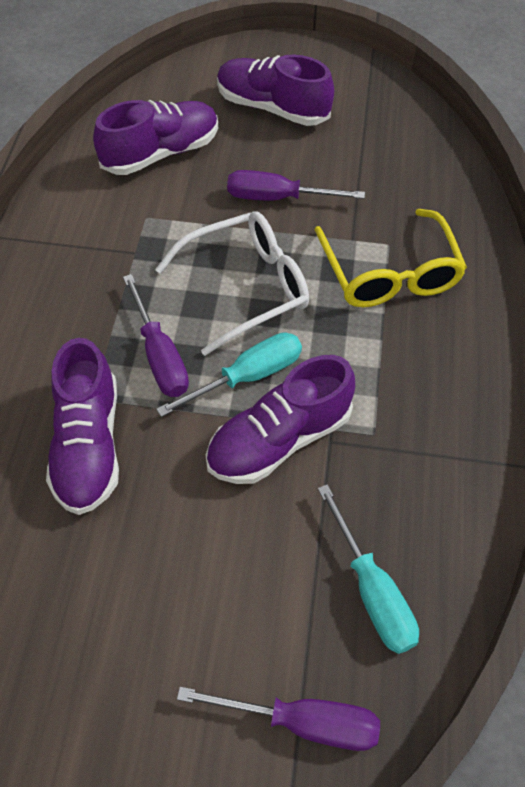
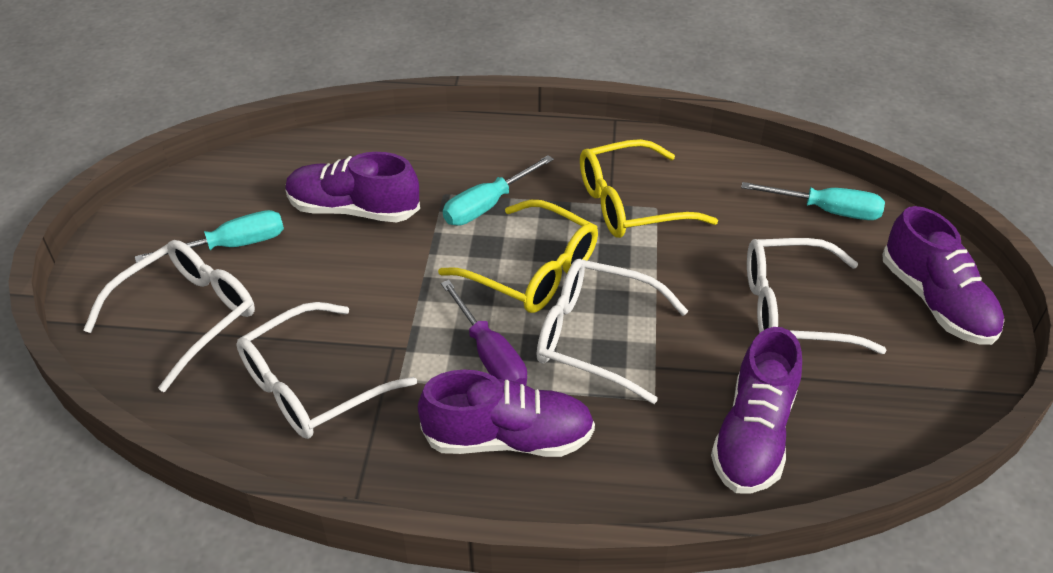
purple screwdriver: [123,274,189,397] [177,687,380,751] [227,170,365,200] = 3 -> [441,280,527,385] = 1
turquoise screwdriver: [156,332,302,417] [318,484,419,654] = 2 -> [135,210,284,263] [443,155,554,226] [741,182,885,220] = 3
white glasses: [155,211,309,356] = 1 -> [83,240,255,392] [236,302,417,439] [537,259,688,404] [747,238,887,354] = 4
yellow glasses: [315,209,467,307] = 1 -> [438,200,598,313] [580,139,718,238] = 2

